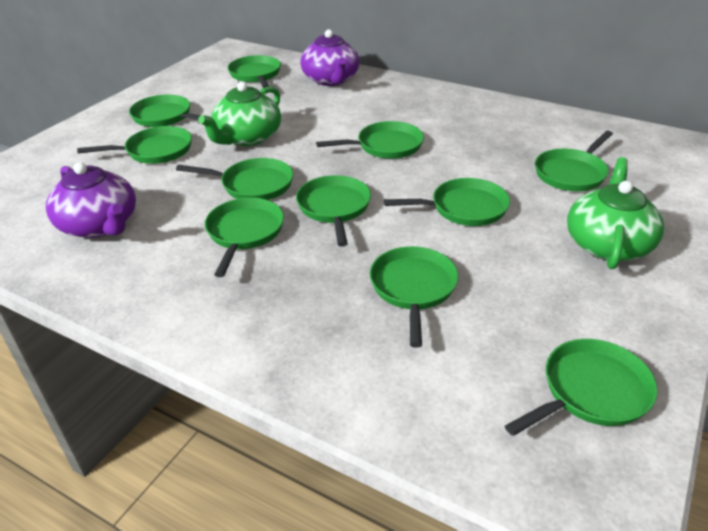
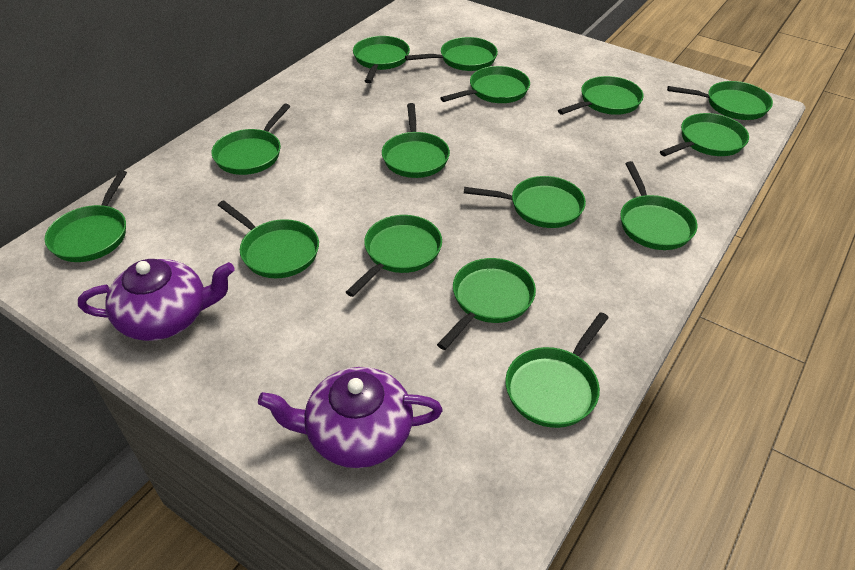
green pan: [77,126,192,164] [129,95,201,127] [176,158,293,200] [205,198,284,277] [228,55,281,88] [296,175,371,247] [316,121,424,159] [370,246,458,348] [384,178,510,226] [505,339,658,436] [535,131,613,191] = 11 -> [45,170,127,262] [212,104,290,175] [218,200,319,278] [346,215,442,297] [353,36,410,83] [382,103,450,178] [405,37,498,71] [437,258,536,350] [440,66,530,103] [464,176,586,228] [505,312,609,428] [558,76,644,115] [620,161,697,250] [660,113,749,156] [667,81,773,120] = 15
green teapot: [198,82,281,146] [567,157,664,269] = 2 -> none = 0

